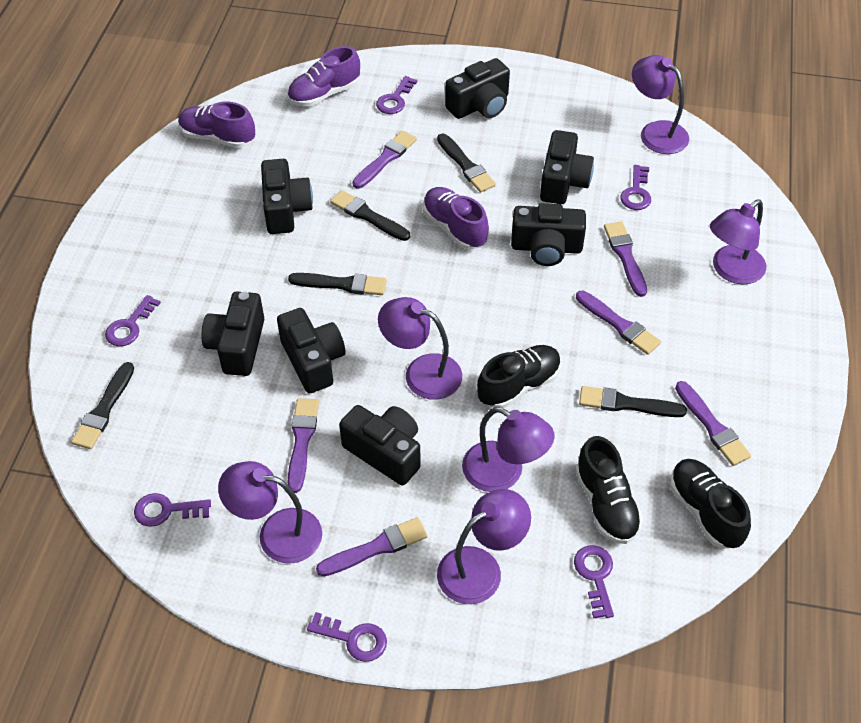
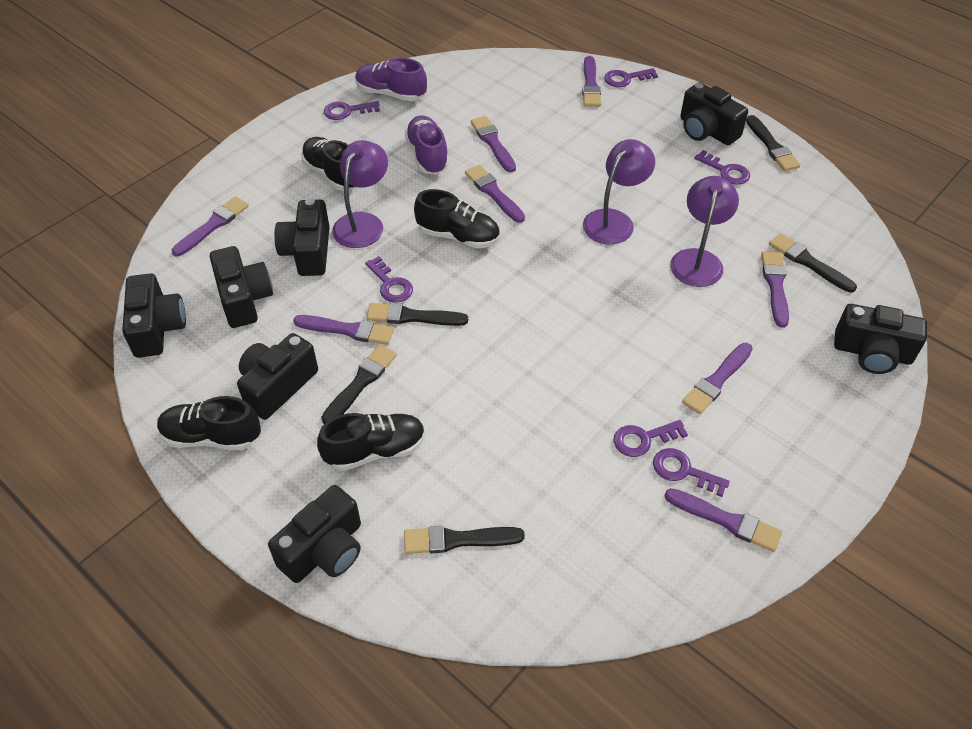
black shoe: [477,345,561,408] [576,436,643,544] [670,459,751,548] = 3 -> [157,396,261,450] [301,137,357,191] [317,413,425,471] [414,189,500,249] = 4
purple brush: [288,398,319,493] [316,517,428,577] [352,131,417,189] [576,291,661,355] [604,221,647,297] [675,381,751,466] = 6 -> [172,196,249,256] [293,315,394,345] [465,165,525,223] [471,116,516,172] [582,56,601,107] [664,488,782,552] [682,343,753,414] [761,251,789,328] = 8
purple lamp: [218,461,322,564] [378,297,462,400] [437,489,531,604] [462,407,555,492] [632,55,689,154] [710,199,766,284] = 6 -> [332,140,388,248] [583,139,655,244] [670,176,739,287] = 3
purple shoe: [178,102,255,148] [287,46,360,107] [423,187,489,250] = 3 -> [355,58,427,101] [405,115,449,174] = 2

